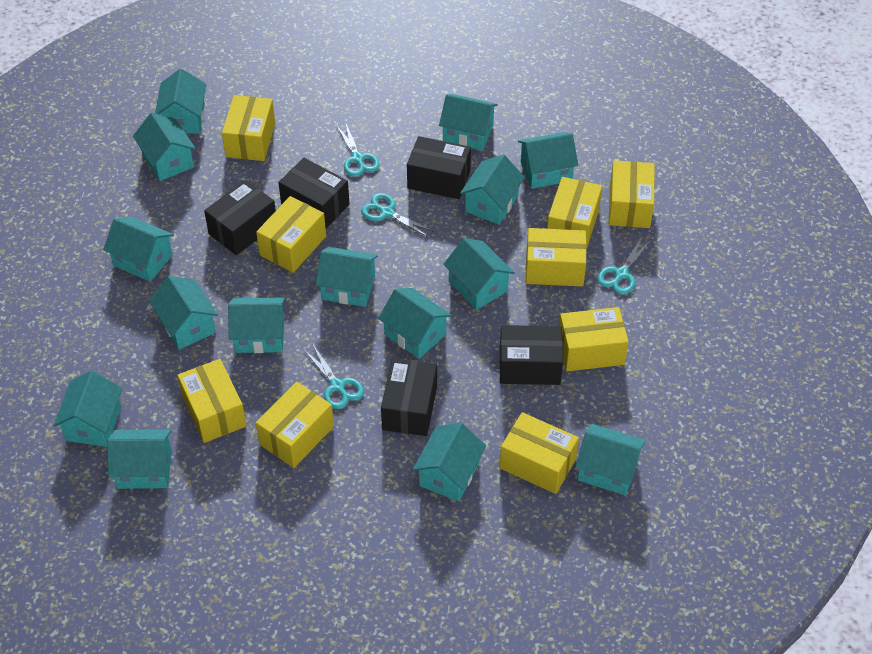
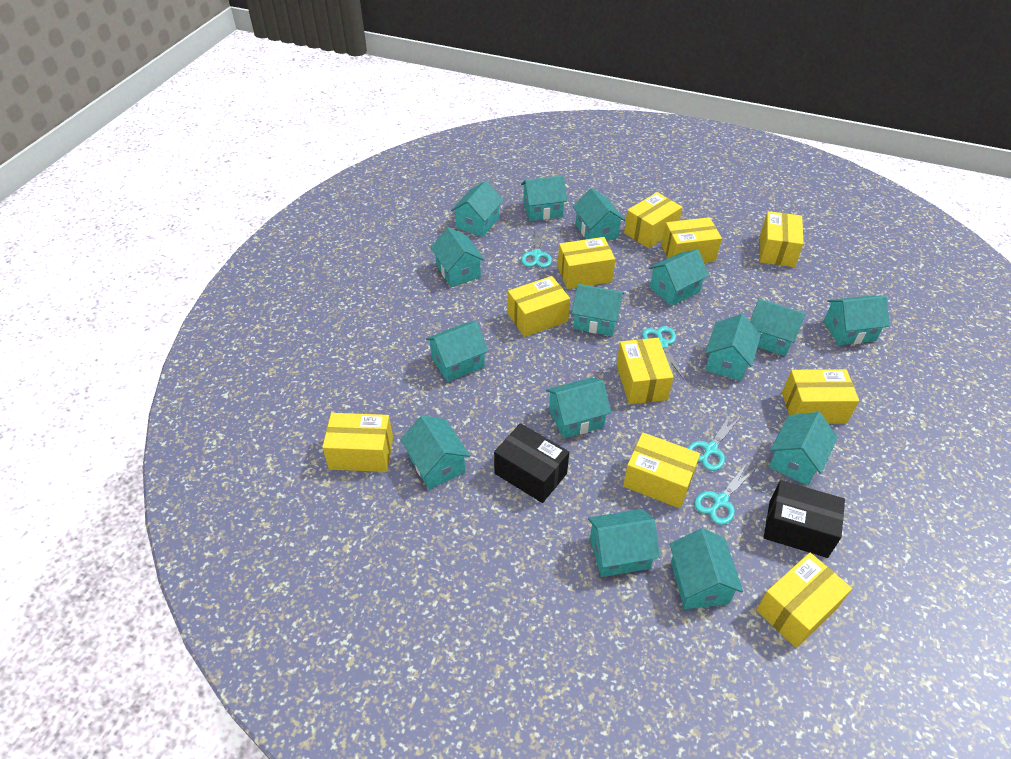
black box: [204,180,276,255] [278,158,350,228] [381,358,437,436] [407,136,471,199] [499,325,563,385] = 5 -> [494,423,569,503] [764,480,845,558] = 2
yellow box: [177,359,247,443] [222,95,275,161] [256,196,326,273] [256,382,334,468] [500,412,579,494] [526,228,587,287] [547,177,602,247] [559,307,629,371] [609,160,655,228] = 9 -> [322,413,393,472] [508,276,570,337] [558,237,615,289] [616,338,674,404] [623,432,700,509] [624,192,682,248] [662,217,722,263] [756,553,852,648] [760,211,804,267] [782,369,859,424] = 10

